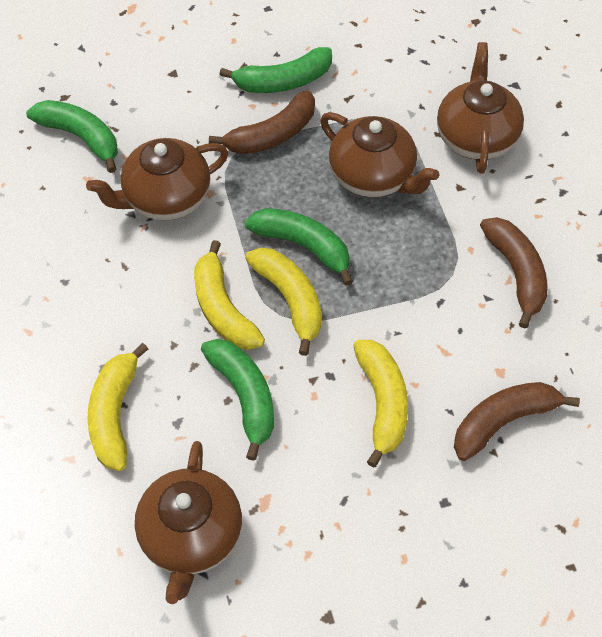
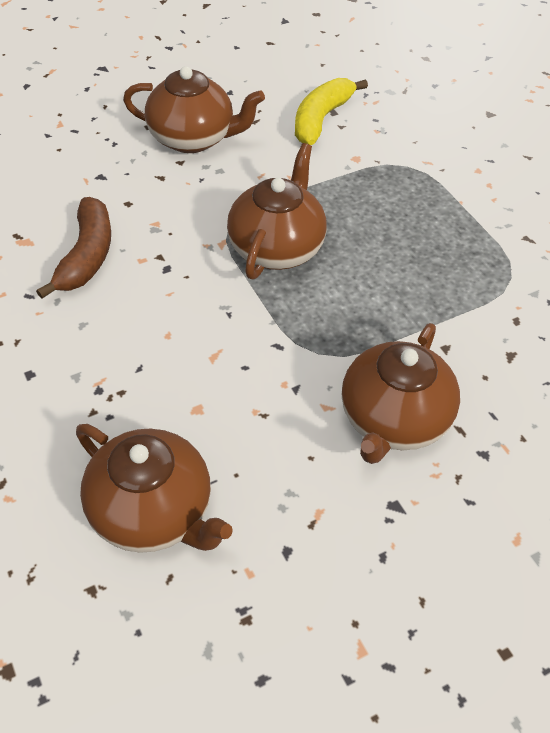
brown banana: [209,91,315,154] [454,382,580,461] [480,217,547,328] = 3 -> [36,197,111,299] = 1
green banana: [26,100,118,173] [201,339,274,461] [220,47,332,93] [245,208,353,286] = 4 -> none = 0
yellow banana: [88,343,148,471] [194,240,265,350] [245,248,322,356] [353,340,408,468] = 4 -> [295,78,368,145] = 1

